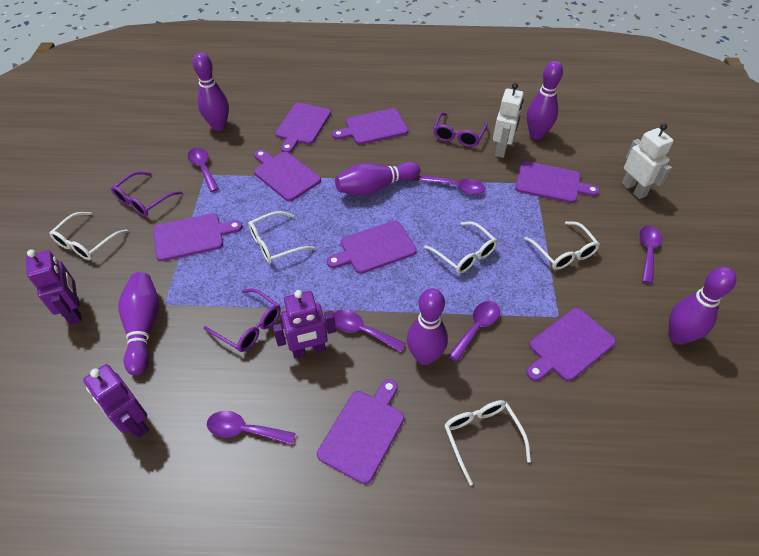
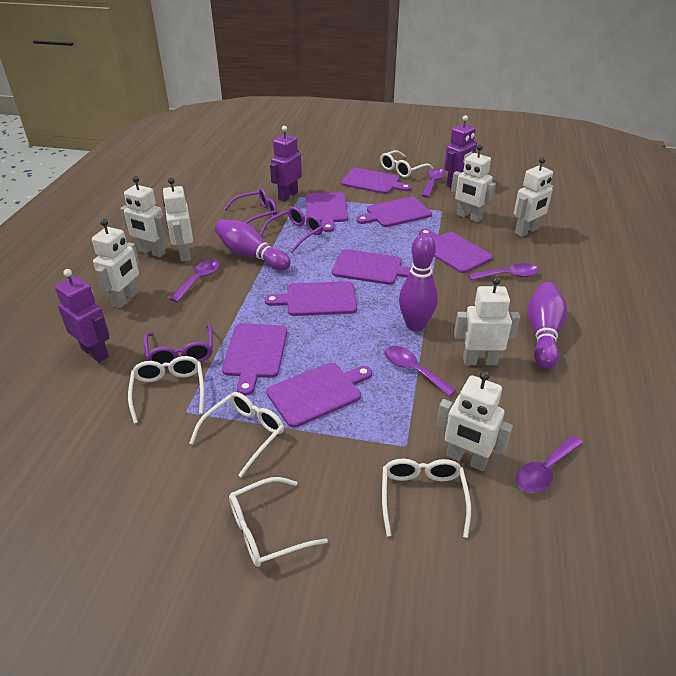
purple bowling pin: [118,272,160,375] [193,52,229,131] [335,162,420,196] [407,288,448,365] [527,61,563,140] [669,267,737,345] = 6 -> [215,219,291,271] [399,234,438,331] [527,282,567,369] = 3
purple spoon: [188,148,219,192] [207,411,296,445] [333,310,405,352] [419,175,485,195] [448,301,500,362] [639,226,662,284] = 6 -> [170,259,220,302] [384,346,456,397] [421,168,445,197] [468,263,539,280] [516,435,583,493] = 5
white robot: [493,83,524,158] [622,124,674,199] = 2 -> [92,219,140,308] [120,176,167,257] [163,178,193,261] [436,371,513,471] [451,144,496,222] [454,277,520,365] [514,157,554,237] = 7

